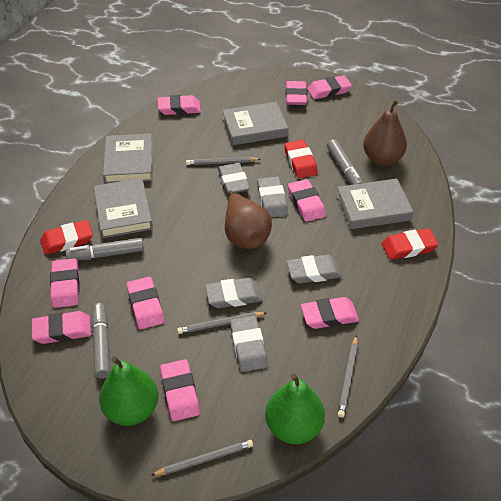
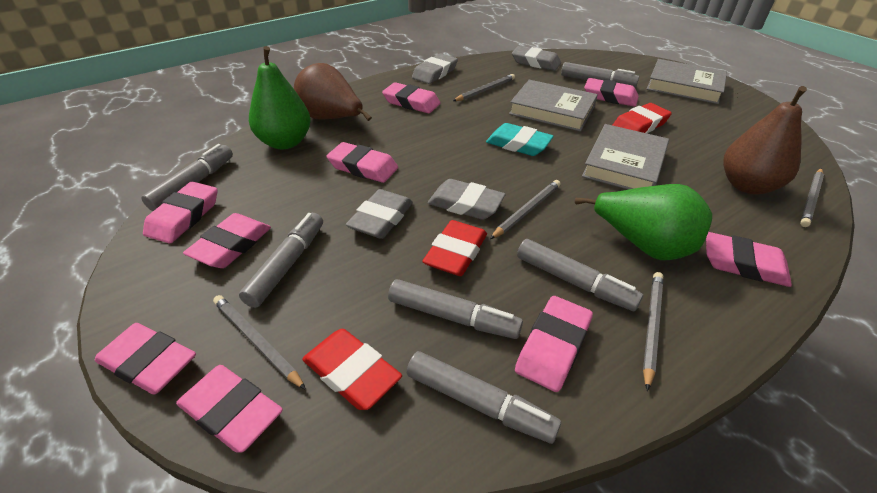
grey book: [94,178,153,238] [103,133,153,184] [222,102,288,145] [336,179,414,229] = 4 -> [509,80,598,132] [582,124,669,190] [647,59,727,104] = 3
grey eraser: [205,278,262,308] [218,163,250,194] [230,316,268,372] [257,177,288,217] [286,255,342,283] = 5 -> [346,189,413,239] [412,53,458,84] [427,179,505,220] [512,46,561,71] = 4
grey marker: [66,238,144,261] [92,303,110,379] [327,139,363,185] = 3 -> [141,144,233,211] [239,213,323,308] [388,279,523,339] [407,351,561,444] [517,239,643,311] [561,62,639,87] = 6
grey pencil: [150,440,253,476] [177,312,266,334] [186,157,261,165] [338,335,358,418] = 4 -> [213,295,306,390] [453,74,515,101] [490,180,561,239] [643,272,663,391] [800,168,824,227] = 5
turquoise eraser: none = 0 -> [486,123,554,156] = 1

